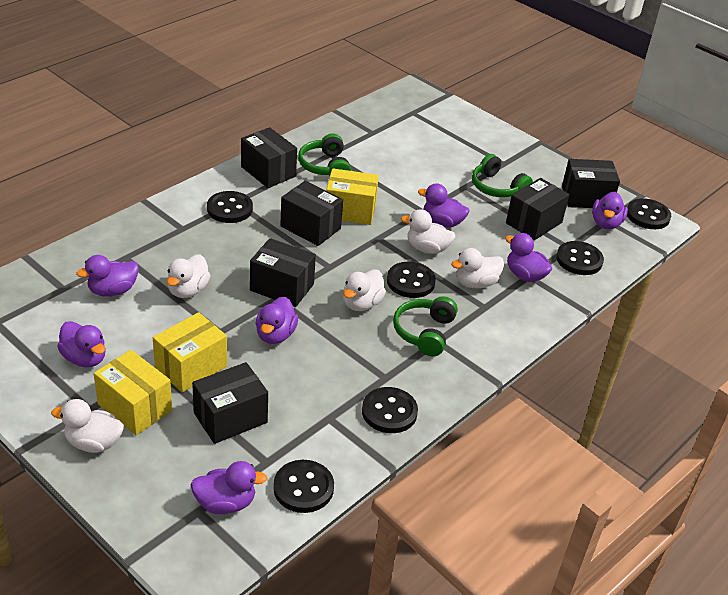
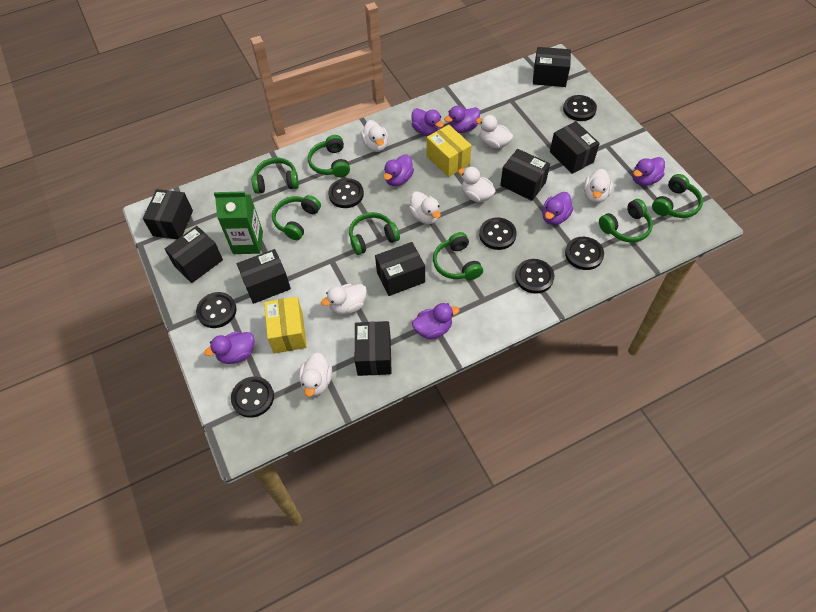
black box: [192,362,268,444] [241,127,297,188] [250,238,316,307] [280,181,343,246] [506,178,569,240] [562,159,620,208] = 6 -> [143,189,193,239] [165,226,223,283] [237,249,291,304] [355,321,392,376] [375,242,425,296] [500,149,550,201] [533,47,571,87] [550,121,600,174] = 8
black button: [207,191,253,223] [273,460,334,513] [362,387,418,433] [387,262,436,298] [556,241,604,275] [627,198,671,229] = 6 -> [196,292,237,328] [231,376,274,418] [328,178,364,208] [479,217,517,250] [515,259,554,294] [563,95,597,121] [565,237,604,270] = 7
green carton: none = 0 -> [214,191,263,254] = 1
green headphones: [298,133,351,176] [393,296,458,356] [472,154,533,197] = 3 -> [252,157,299,194] [272,195,321,240] [308,135,350,177] [349,212,400,255] [433,232,483,280] [599,199,653,242] [652,174,703,218] = 7
white duck: [51,399,124,453] [167,254,211,298] [343,269,386,311] [401,209,456,254] [451,248,504,288] = 5 -> [299,352,332,397] [321,284,367,315] [361,120,388,152] [409,191,441,224] [458,167,496,202] [476,115,513,149] [584,169,613,203] = 7
yellow box: [94,350,172,435] [153,312,227,392] [326,168,379,225] = 3 -> [264,297,307,354] [427,125,472,177] = 2

